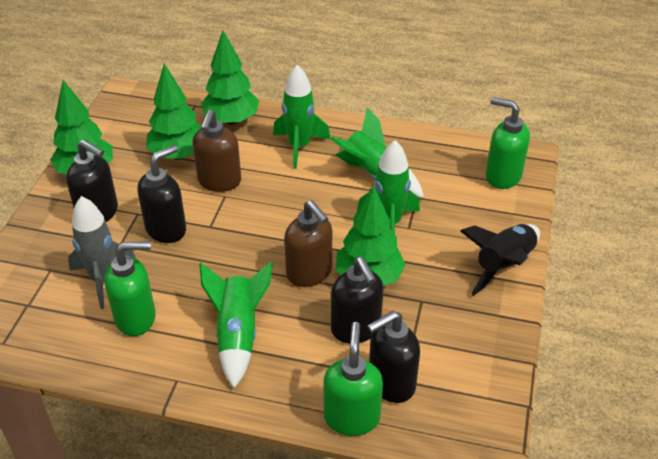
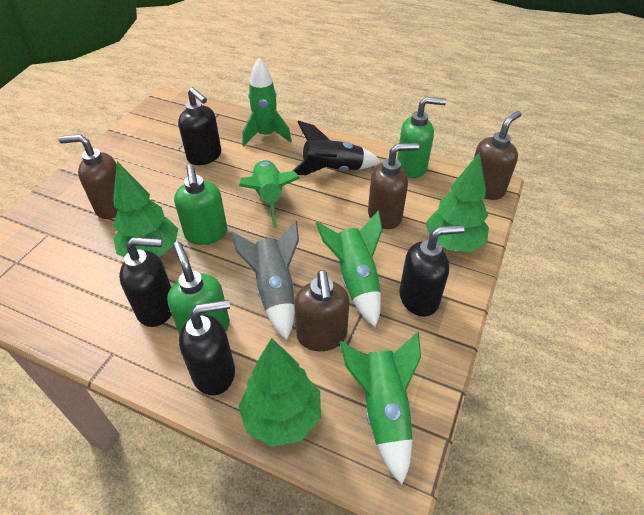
brown soap dispenser: [193,110,241,192] [284,200,332,287] = 2 -> [58,134,118,219] [294,270,349,351] [368,143,419,229] [474,111,521,200] = 4
green tree: [50,80,113,174] [146,63,201,160] [201,31,259,125] [336,185,406,286] = 4 -> [113,161,178,257] [239,338,321,447] [426,152,489,252] = 3

